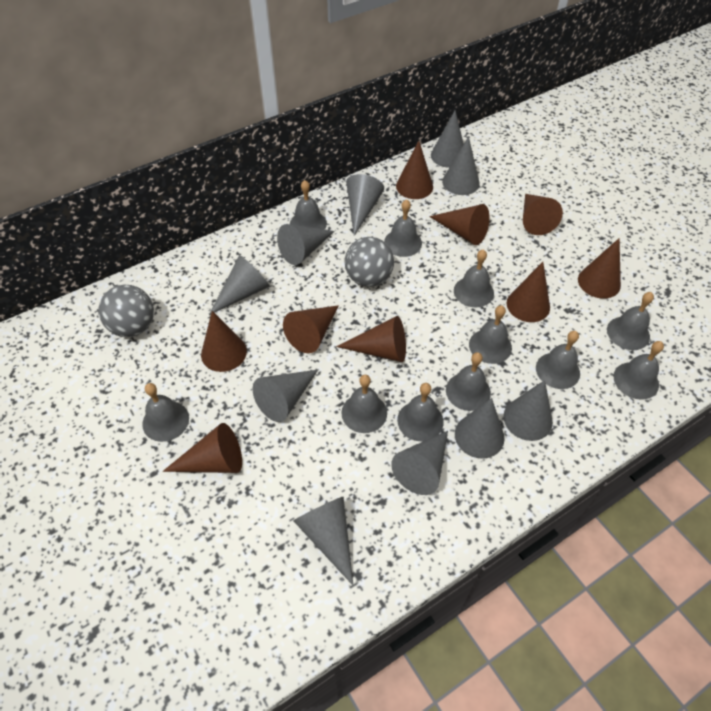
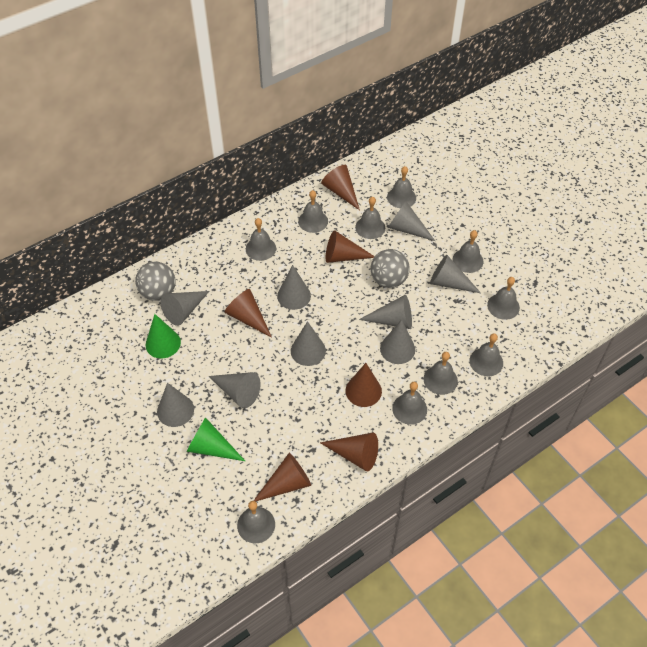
brown cone: [163,423,242,473] [201,311,247,372] [283,305,339,353] [336,316,406,362] [396,141,433,199] [429,204,490,245] [507,262,550,322] [523,194,563,235] [578,238,621,299] = 9 -> [225,289,272,338] [253,453,311,502] [320,433,378,472] [321,165,360,210] [326,230,375,263] [346,363,382,407] = 6
green cone: none = 0 -> [146,314,181,358] [186,417,245,461] = 2
grey bell: [142,383,189,442] [290,180,327,230] [341,375,387,433] [384,199,422,257] [397,383,444,442] [446,352,491,411] [454,250,494,307] [469,305,512,364] [536,331,580,389] [607,292,654,350] [613,341,664,400] = 11 -> [237,501,275,543] [246,218,276,261] [298,190,328,233] [355,197,385,239] [387,166,416,208] [392,382,427,425] [423,352,458,395] [452,230,484,273] [469,333,503,376] [487,277,520,320] = 10
grey cone: [209,255,270,315] [253,370,318,422] [277,224,335,265] [293,496,353,585] [346,174,384,236] [391,431,448,495] [431,110,464,168] [442,136,480,195] [455,398,504,459] [503,380,553,441] = 10 -> [157,383,194,427] [160,291,209,326] [209,372,261,408] [277,265,311,310] [291,321,326,366] [359,295,412,329] [380,319,415,364] [388,201,435,241] [430,255,481,293] = 9

